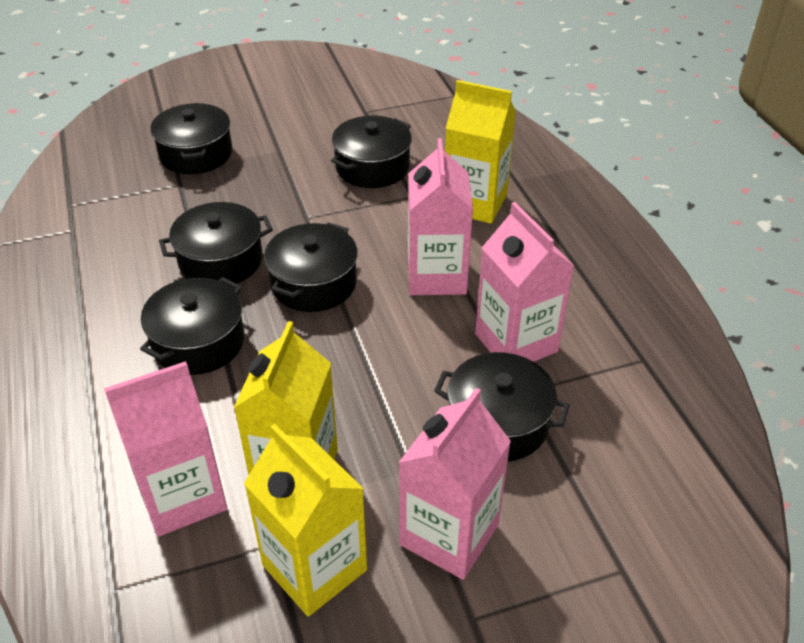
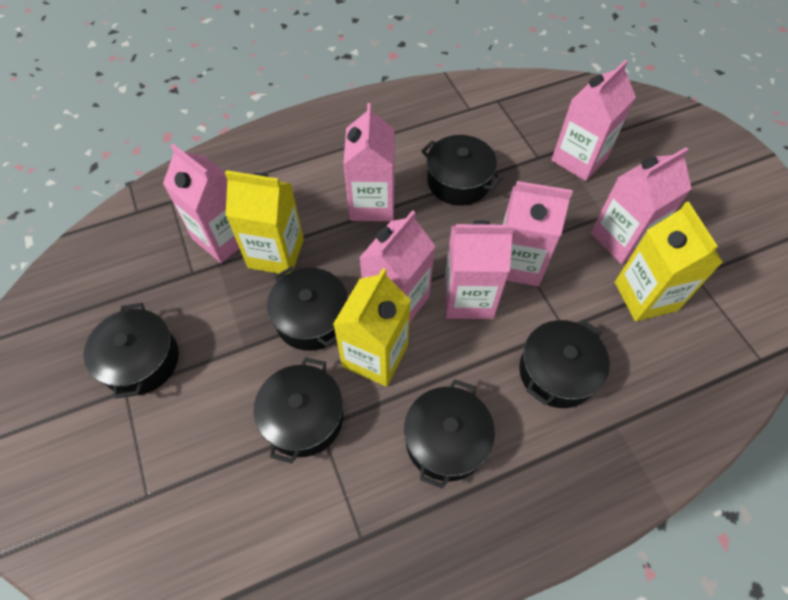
pink carton: [104,361,227,537] [398,388,511,580] [408,138,473,295] [475,202,574,362] = 4 -> [163,144,239,263] [343,103,395,221] [359,210,436,323] [444,221,514,319] [503,181,573,286] [552,60,636,181] [591,147,691,264] = 7

